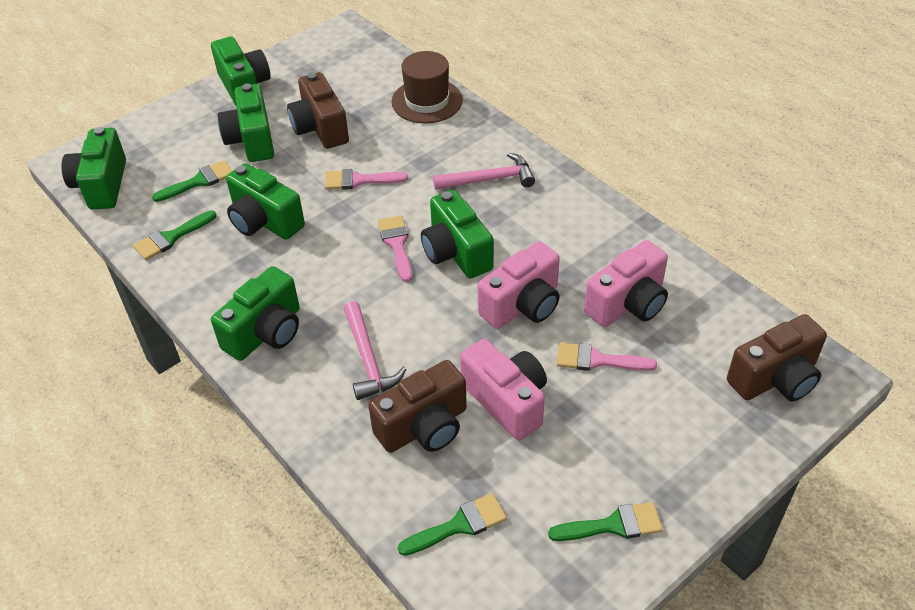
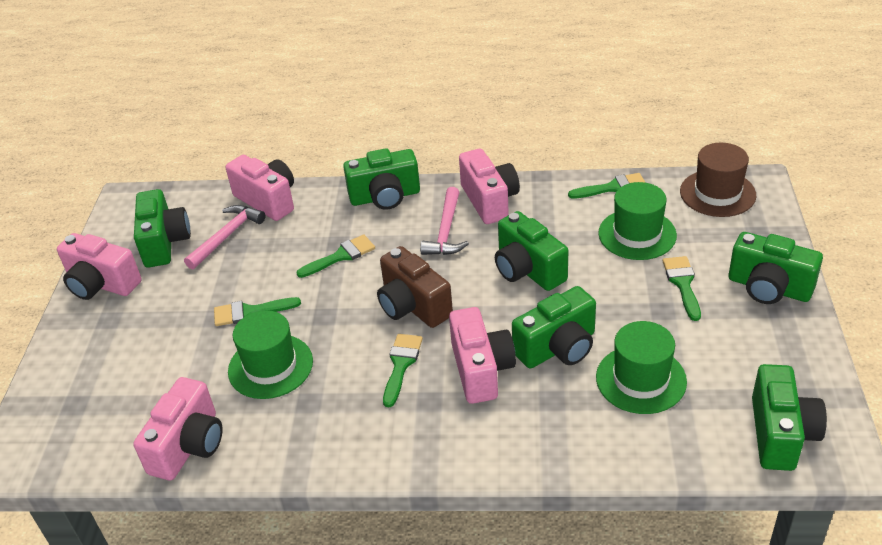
brown camera: [287,72,349,149] [368,360,467,453] [727,314,827,402] = 3 -> [377,246,453,328] = 1
green brush: [133,210,217,260] [152,160,232,202] [398,493,507,556] [548,502,663,541] = 4 -> [214,297,301,326] [296,235,375,278] [383,334,423,407] [568,173,646,199] [663,256,701,321] = 5
green hat: none = 0 -> [228,310,313,399] [596,321,687,414] [598,182,677,260] = 3
pink brush: [325,169,408,190] [378,215,412,282] [557,342,657,371] = 3 -> none = 0
pink camera: [460,339,547,441] [478,241,560,329] [584,240,668,327] = 3 -> [57,233,142,300] [133,377,223,480] [226,155,294,221] [449,307,516,404] [459,149,520,224] = 5

